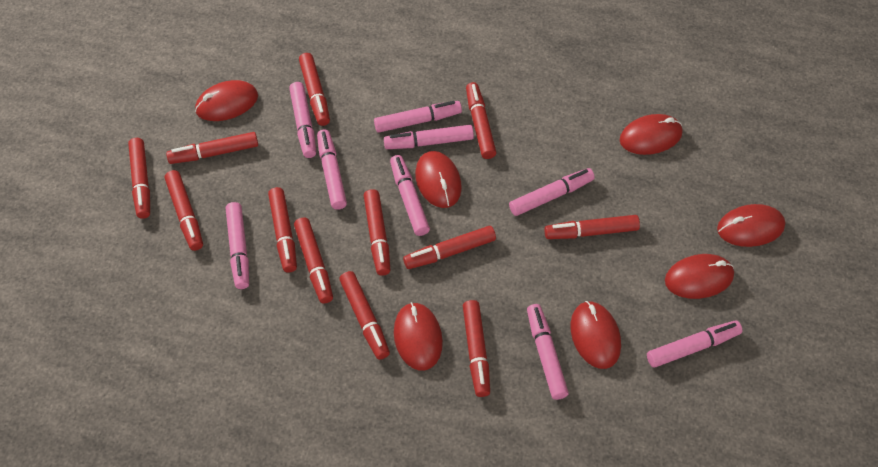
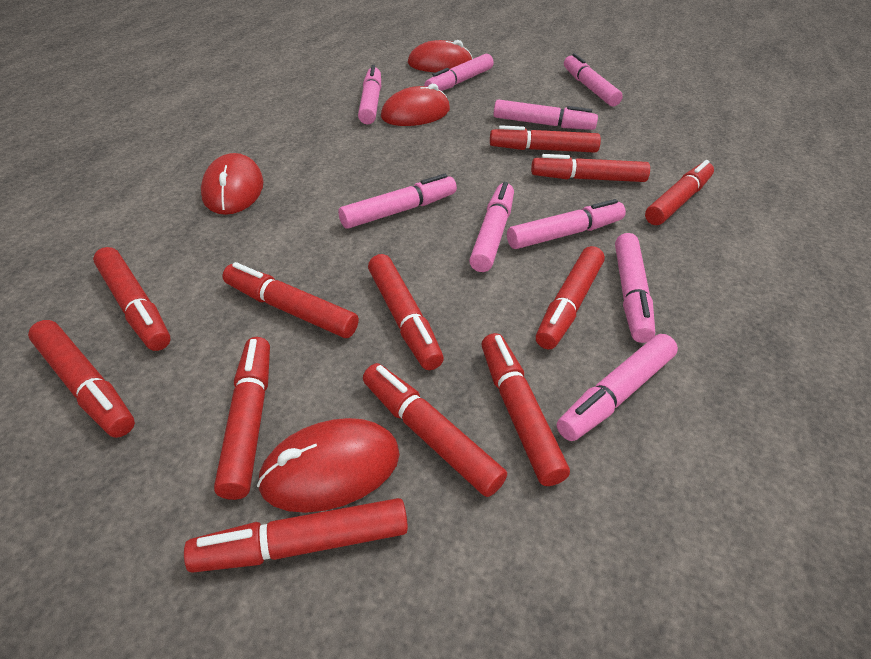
red mouse: [195,80,258,121] [394,302,443,370] [415,151,462,208] [570,301,621,369] [620,114,682,155] [665,254,734,299] [717,204,785,247] = 7 -> [201,153,264,215] [257,418,400,513] [381,84,450,126] [408,40,473,72] = 4

